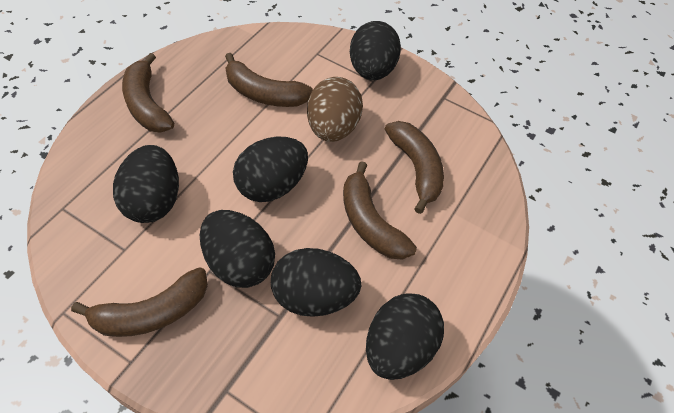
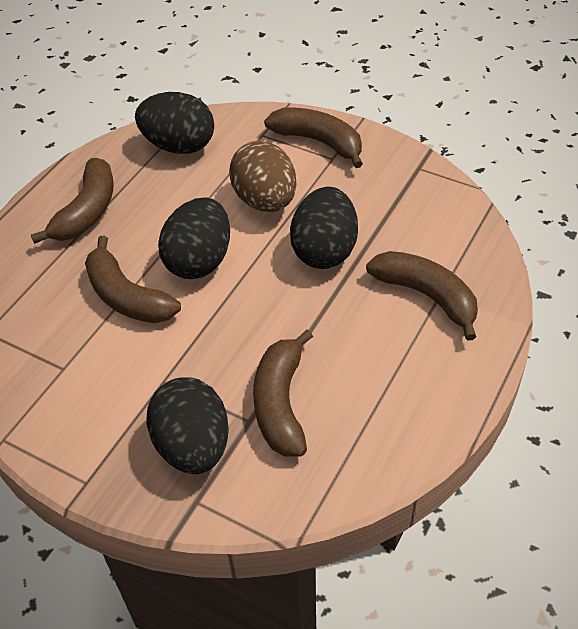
black egg: [113,145,179,223] [200,210,275,288] [233,137,308,202] [271,248,362,317] [350,21,401,80] [366,293,444,380] = 6 -> [135,92,214,154] [146,377,229,474] [158,197,230,279] [290,187,358,269] = 4

